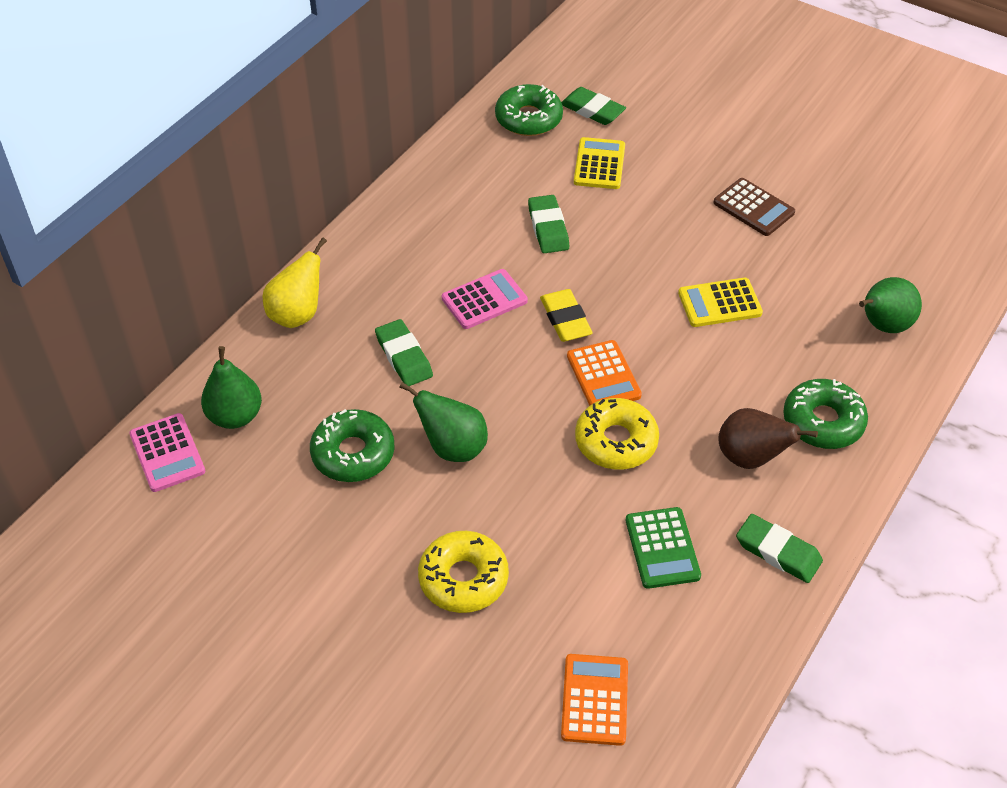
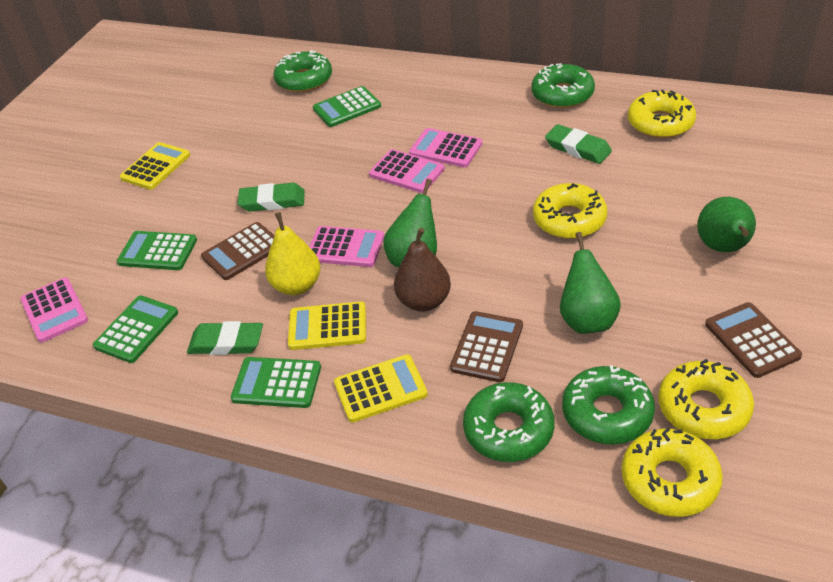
brown calculator: [713,178,795,236] = 1 -> [201,222,274,280] [450,311,523,382] [705,302,802,378] = 3
green calculator: [626,507,701,589] = 1 -> [93,296,178,363] [117,231,197,270] [231,357,321,408] [313,86,381,127] = 4
green donut: [310,409,395,482] [495,84,563,136] [783,379,868,449] = 3 -> [273,50,332,92] [463,382,555,462] [531,63,595,108] [562,365,655,445] = 4
green eraser: [375,319,433,386] [528,195,569,253] [561,87,626,125] [736,514,823,583] = 4 -> [187,321,263,355] [237,183,305,212] [545,124,612,164] = 3
orange calculator: [561,654,628,746] [567,340,642,406] = 2 -> none = 0
pink calculator: [129,413,206,492] [442,269,528,329] = 2 -> [20,278,88,343] [309,226,384,267] [369,149,445,193] [409,128,482,167] = 4
yellow calculator: [574,137,625,189] [678,278,763,327] = 2 -> [120,142,190,190] [288,301,366,350] [334,354,428,423] = 3
yellow donut: [418,531,509,613] [575,398,659,470] = 2 -> [533,183,607,239] [622,427,723,517] [628,90,696,138] [658,359,754,439] = 4
yellow eraser: [540,289,593,342] = 1 -> none = 0

